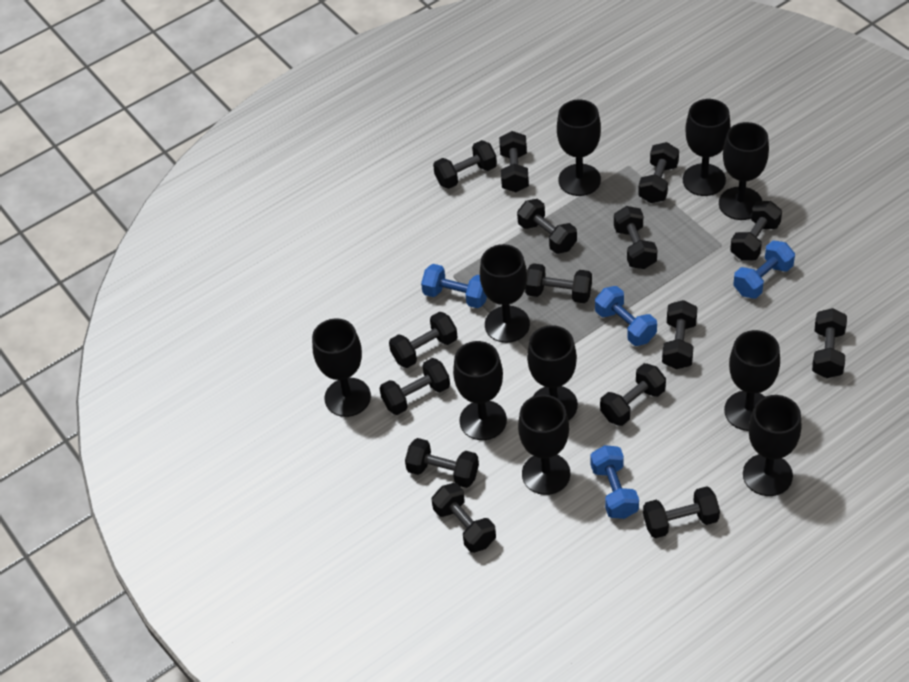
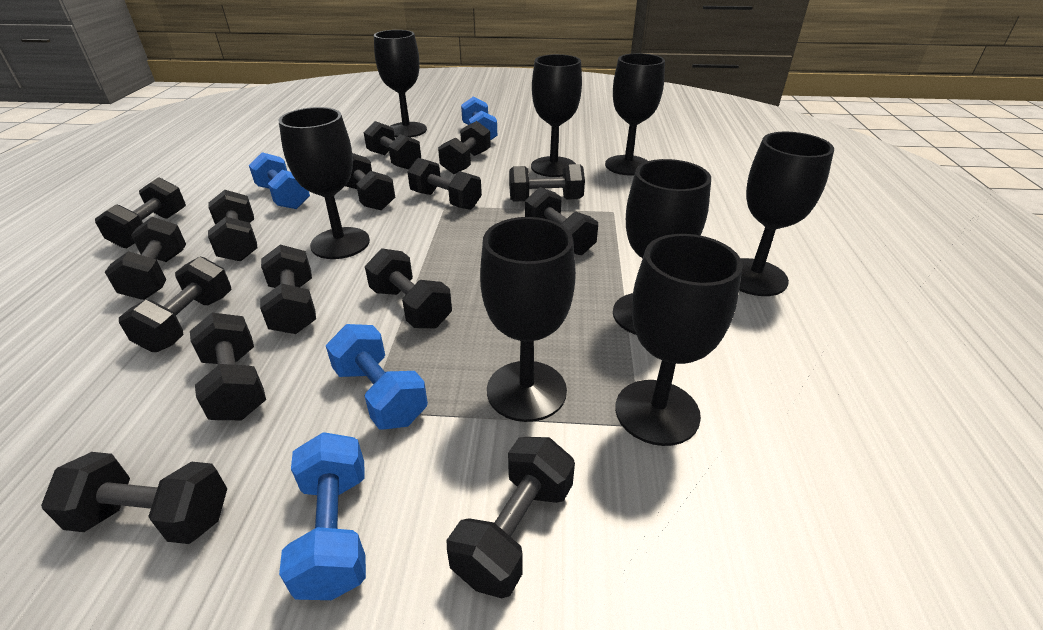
black goblet: [312,318,371,417] [453,341,507,440] [480,244,530,343] [518,395,570,495] [527,325,578,421] [557,100,601,196] [683,99,731,196] [719,122,769,220] [724,330,780,431] [743,395,802,496] = 10 -> [278,107,370,259] [374,30,427,138] [480,217,576,422] [531,54,582,177] [605,53,665,176] [613,159,711,335] [615,234,743,446] [739,132,834,296] = 8

